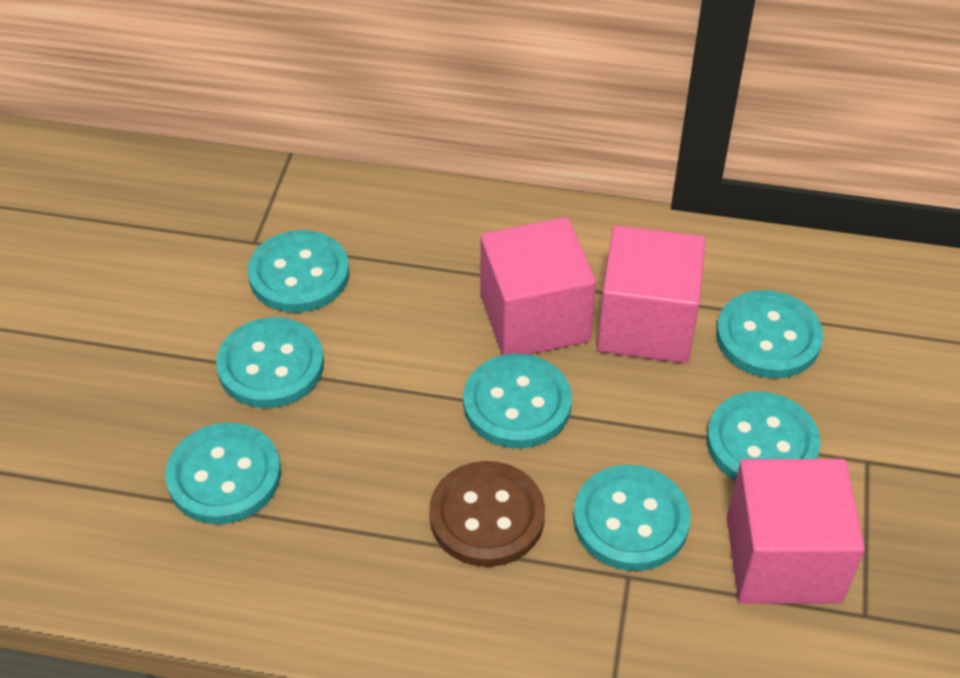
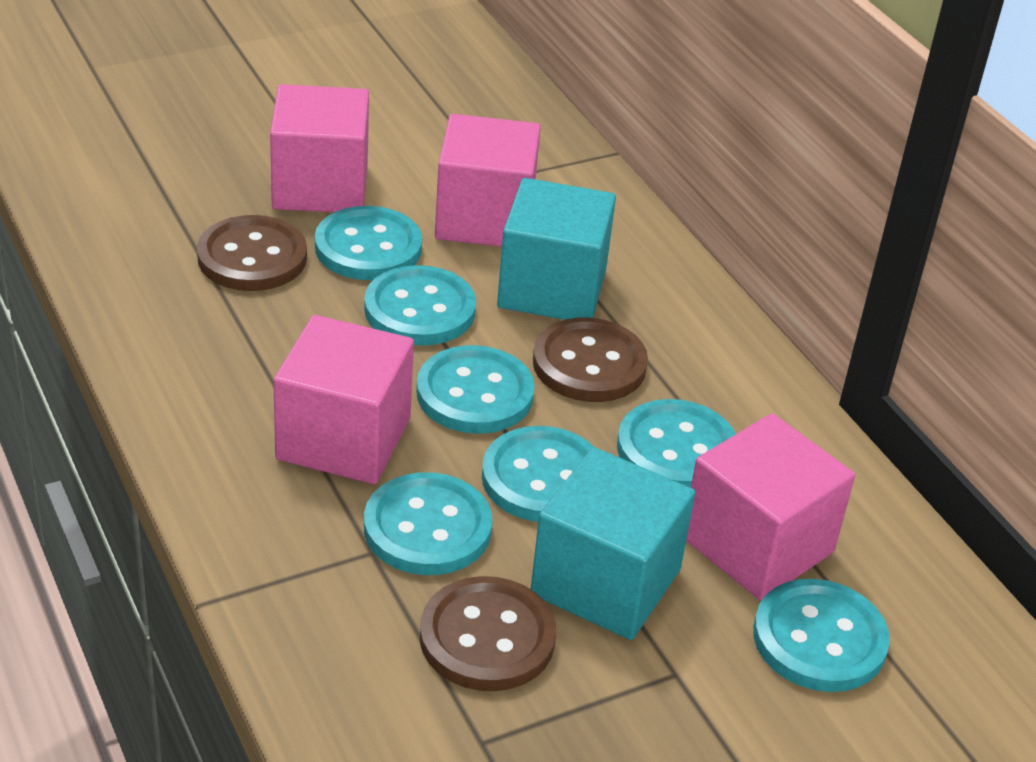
brown button: [429,461,545,567] = 1 -> [197,215,307,291] [420,576,556,691] [533,317,648,402] = 3
pink cube: [480,217,596,355] [597,225,706,363] [727,459,865,604] = 3 -> [270,84,369,212] [273,315,414,484] [435,114,541,247] [686,413,855,601] = 4
turquoise cube: none = 0 -> [497,178,616,320] [531,447,696,640] = 2

